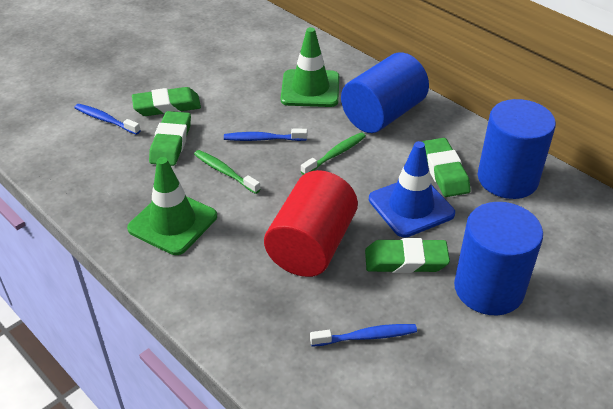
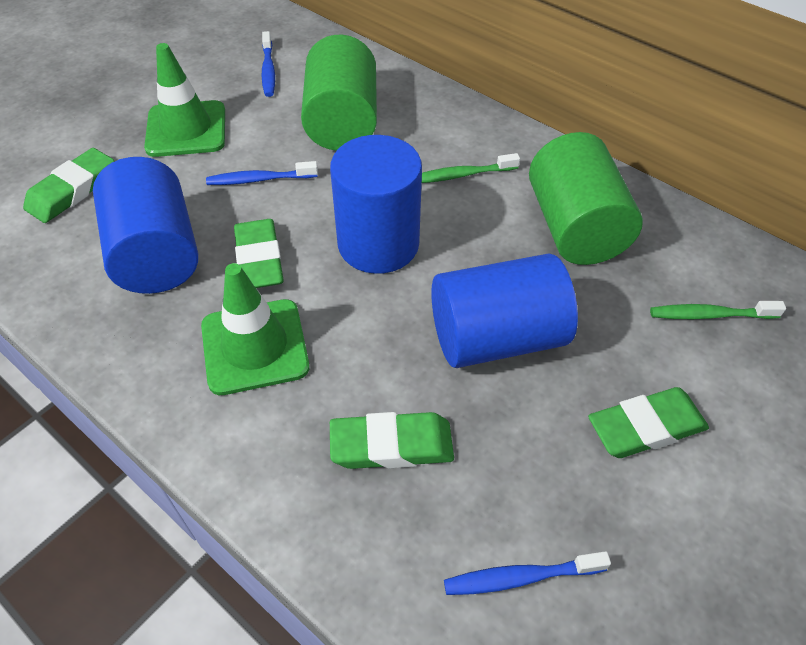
blue traffic cone: [369,141,455,238] = 1 -> none = 0
green cylinder: none = 0 -> [301,35,377,151] [529,132,643,265] = 2
red cylinder: [264,170,358,277] = 1 -> none = 0

